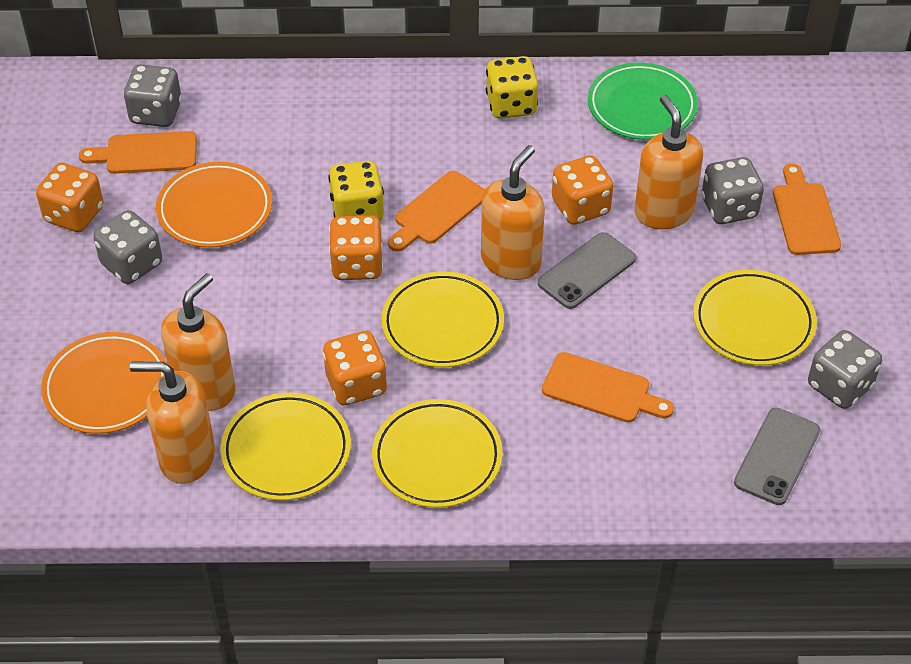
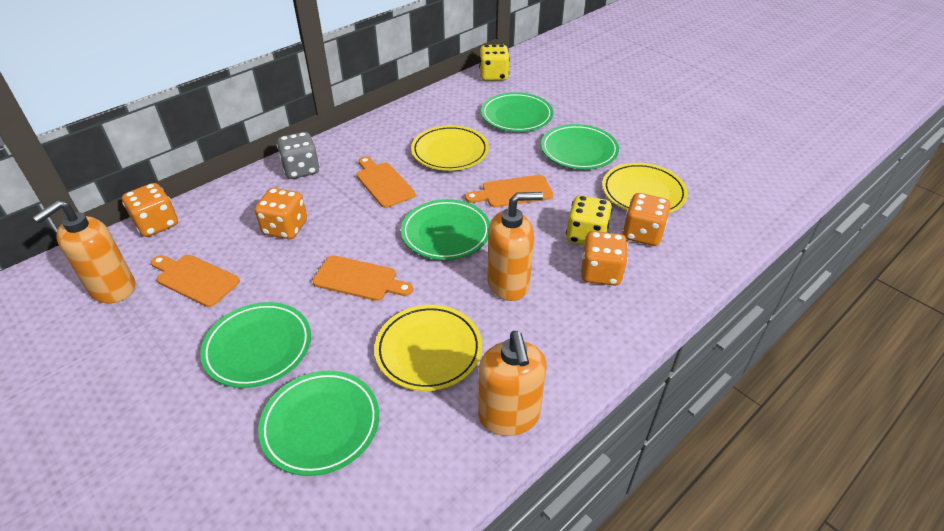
green plate: [588,63,698,140] = 1 -> [200,302,311,388] [258,371,379,476] [401,199,490,260] [481,92,553,132] [541,124,619,169] = 5
grey dice: [93,210,162,284] [123,64,182,127] [701,157,764,224] [808,330,882,409] = 4 -> [277,132,320,179] = 1
grey phone: [538,232,636,309] [734,408,820,505] = 2 -> none = 0
orange plate: [41,332,167,434] [156,162,272,248] = 2 -> none = 0
orange soap dispenser: [130,362,215,484] [161,273,235,411] [481,145,545,280] [635,95,703,229] = 4 -> [32,200,135,303] [478,331,547,436] [487,192,543,301] = 3
yellow plate: [220,393,351,501] [372,399,503,508] [381,271,504,368] [693,270,817,366] = 4 -> [374,305,482,391] [411,125,489,171] [602,163,688,213] = 3

